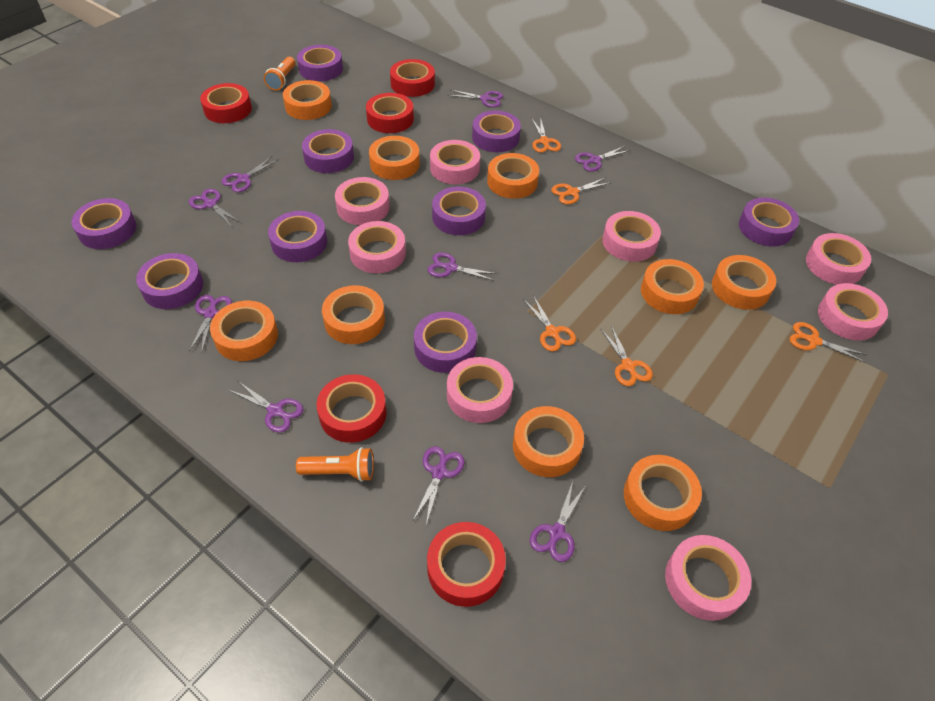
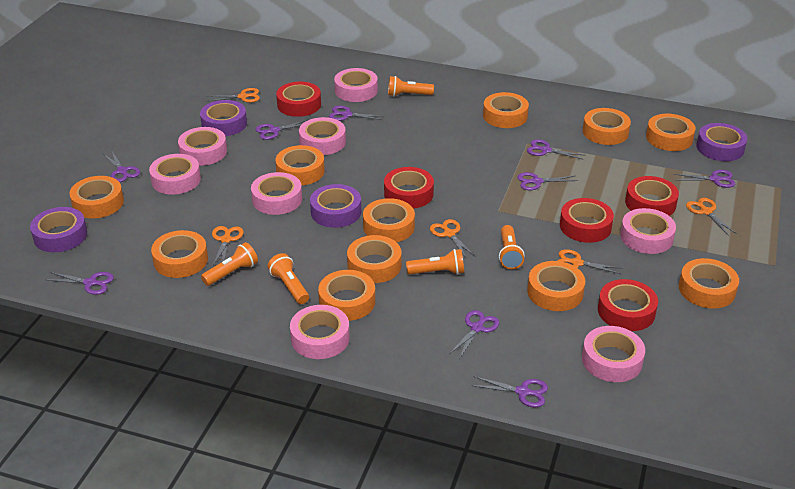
orange flashlight: [264,57,295,91] [296,447,374,482] = 2 -> [201,242,258,286] [268,253,309,304] [388,76,434,97] [406,249,464,275] [499,225,525,269] = 5
orange tape: [210,301,278,361] [283,80,332,120] [322,285,385,344] [369,136,420,180] [487,153,539,199] [513,406,584,477] [624,455,702,531] [641,259,704,314] [712,255,776,310] = 9 -> [69,176,124,218] [151,230,208,278] [275,145,325,185] [318,270,375,321] [347,235,402,283] [363,198,415,242] [483,92,529,128] [527,261,585,311] [583,108,631,145] [646,114,696,151] [679,258,739,308] = 11
purple tape: [71,198,136,249] [136,253,203,309] [268,211,327,262] [297,45,343,81] [302,129,354,173] [414,312,477,373] [432,187,486,235] [472,111,521,152] [739,198,799,247] = 9 -> [30,207,87,252] [200,100,247,136] [310,184,361,228] [696,123,747,161] = 4

